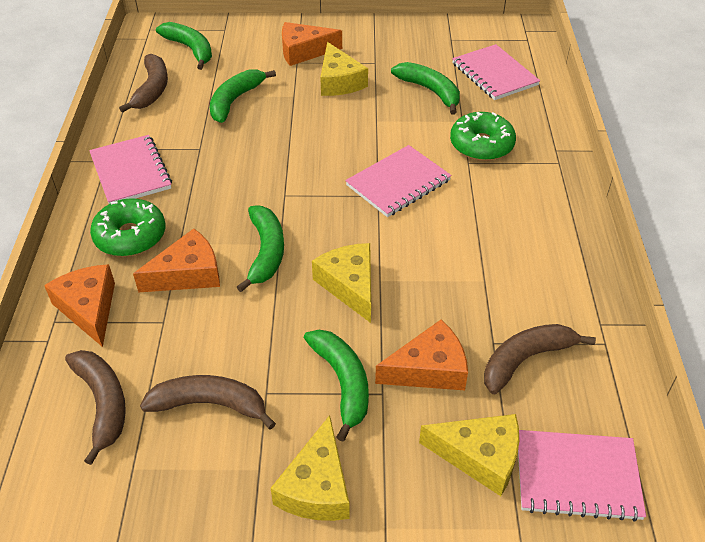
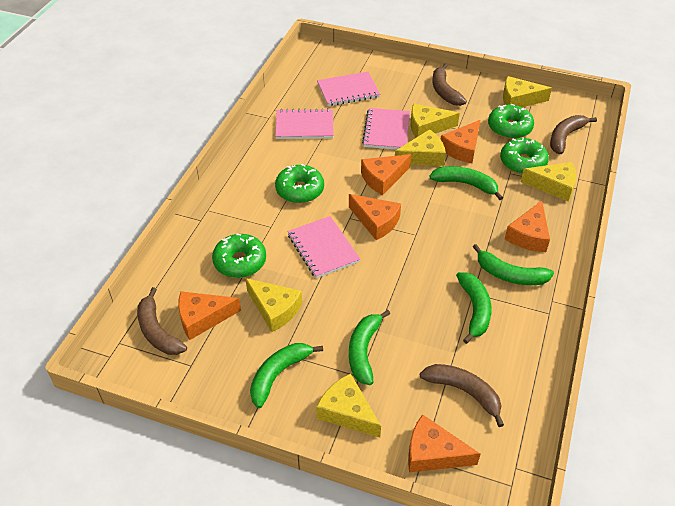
green donut: [90,198,165,257] [450,112,516,161] = 2 -> [212,234,266,278] [275,164,324,203] [488,104,534,139] [500,138,549,174] = 4
orange cheese: [44,264,115,347] [133,228,220,293] [282,22,342,66] [375,319,468,390] = 4 -> [178,291,241,340] [349,194,401,240] [361,154,411,195] [408,414,480,473] [441,120,480,163] [505,201,550,252] = 6
yellow cheese: [271,415,349,521] [312,243,371,323] [320,42,368,96] [419,414,519,496] = 4 -> [245,278,302,332] [316,373,381,437] [395,129,446,166] [411,103,460,137] [503,76,552,107] [521,162,576,202] = 6

